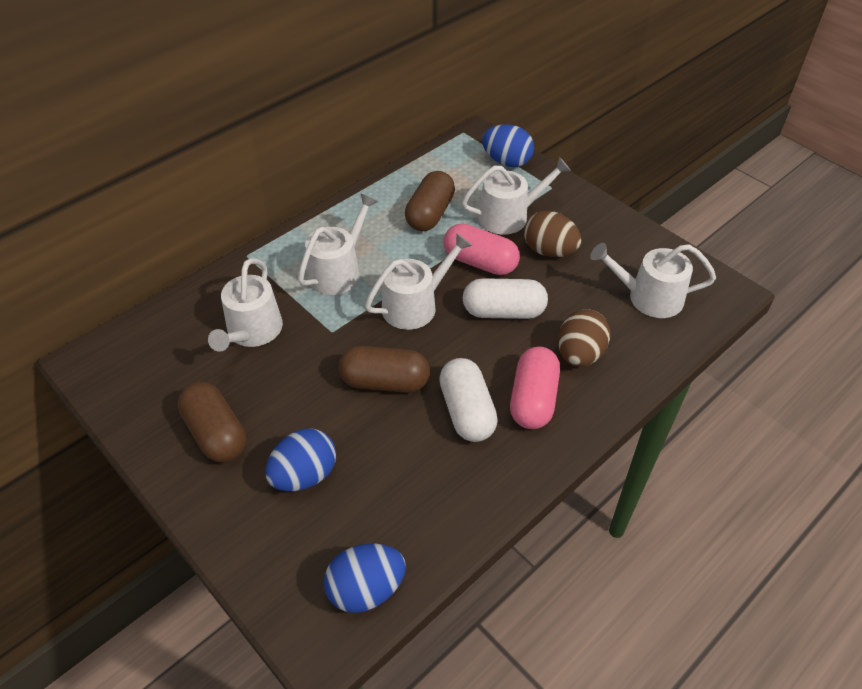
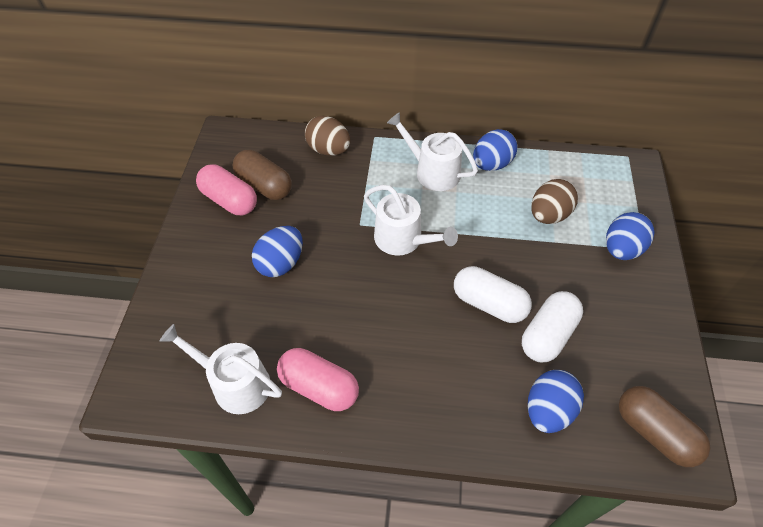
blue egg: [265,428,336,491] [324,544,406,613] [482,124,534,167] = 3 -> [252,226,303,277] [473,129,518,171] [528,370,584,433] [606,212,655,260] = 4
brown capsule: [178,382,246,462] [338,346,430,393] [405,171,455,231] = 3 -> [233,150,292,200] [619,386,710,467] = 2
white watering can: [208,258,283,352] [298,193,378,295] [365,233,472,330] [462,157,571,235] [590,243,716,318] = 5 -> [160,324,282,414] [364,185,458,256] [387,112,478,191] = 3

